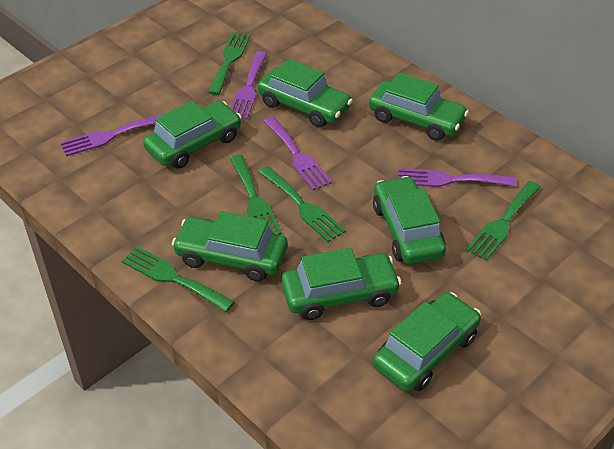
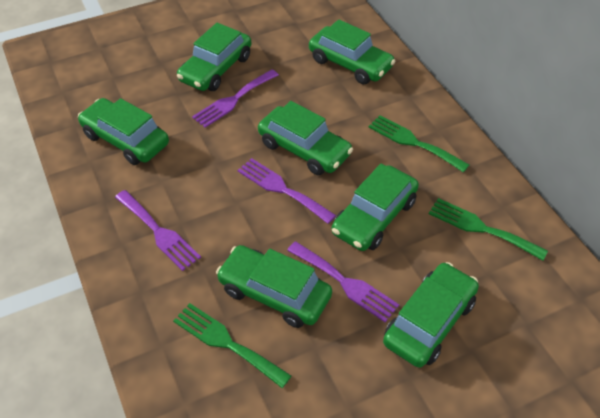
green fork: [122,246,234,312] [208,33,250,95] [230,155,282,234] [259,166,346,242] [466,181,541,261] = 5 -> [173,303,291,388] [368,115,469,172] [429,198,548,261] = 3

